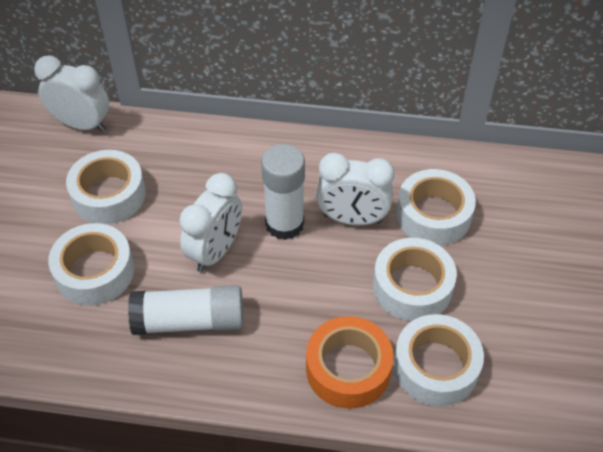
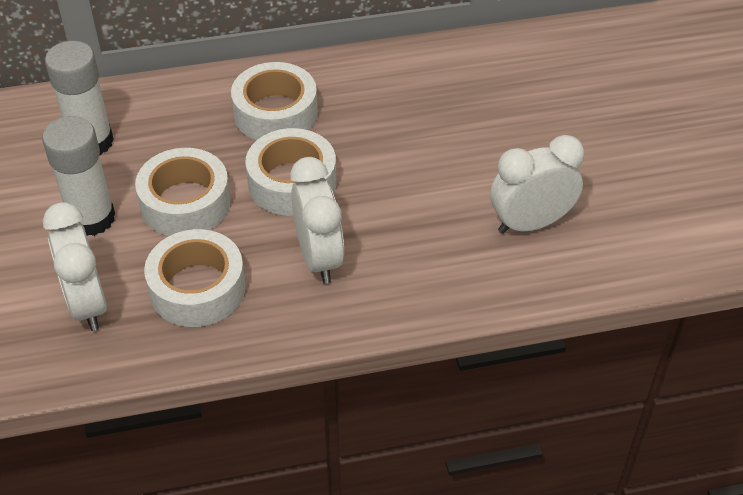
orange tape: [306,316,394,409] = 1 -> none = 0
white tape: [48,223,134,305] [66,150,146,224] [373,238,457,321] [393,314,484,406] [396,169,476,246] = 5 -> [135,148,231,236] [144,229,246,327] [231,62,318,140] [245,128,336,216] = 4

